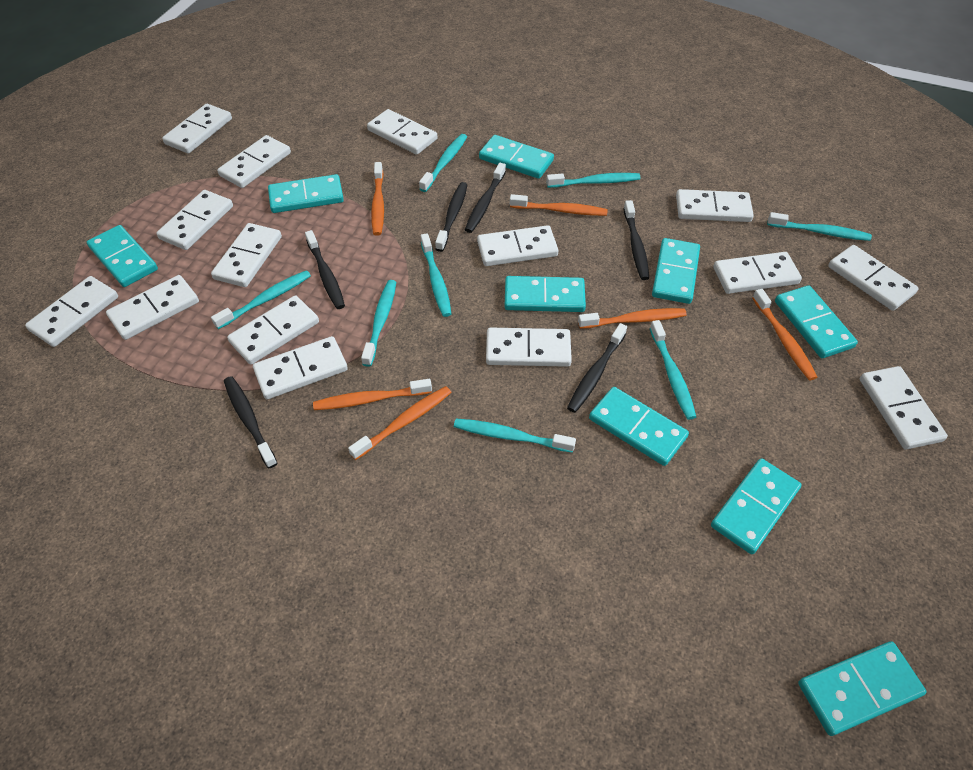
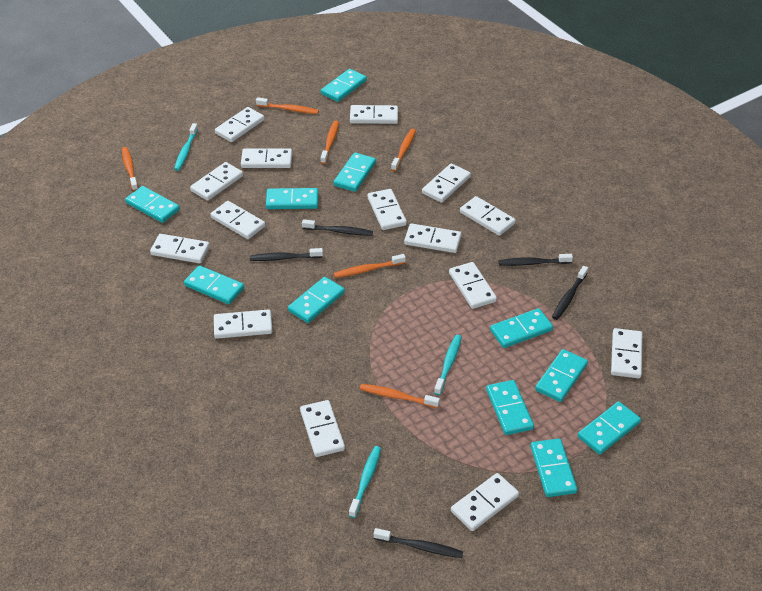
black toothbrush: [224,376,278,468] [305,230,345,309] [435,182,467,252] [465,163,506,233] [567,323,627,413] [623,200,649,280] = 6 -> [250,248,323,261] [302,219,373,236] [374,528,463,558] [499,254,573,266] [552,266,588,320] = 5
turquoise domino: [87,225,158,287] [268,174,344,213] [479,135,554,179] [505,276,586,312] [589,387,689,466] [652,238,700,304] [711,458,802,554] [775,285,858,358] [798,641,927,736] = 9 -> [125,186,180,223] [184,265,244,304] [266,188,318,209] [288,277,345,323] [321,69,367,102] [334,153,376,192] [486,380,534,435] [490,308,553,348] [531,438,577,497] [535,349,588,402] [578,401,641,455] = 11
turquoise toothbrush: [211,270,311,329] [361,280,396,367] [419,134,467,192] [421,233,452,317] [454,419,576,453] [546,173,640,188] [650,320,696,420] [767,212,872,241] = 8 -> [174,123,198,171] [349,446,381,518] [434,335,462,395] = 3

